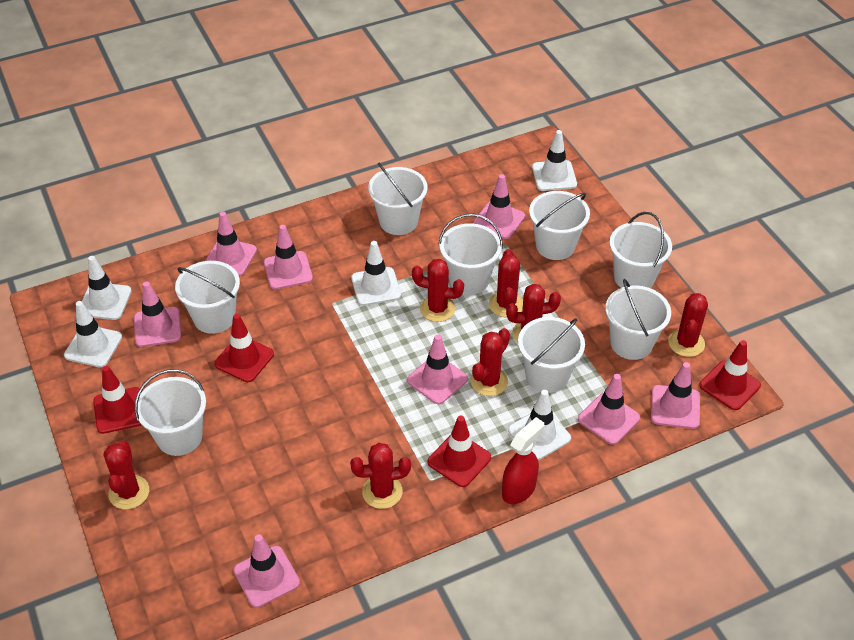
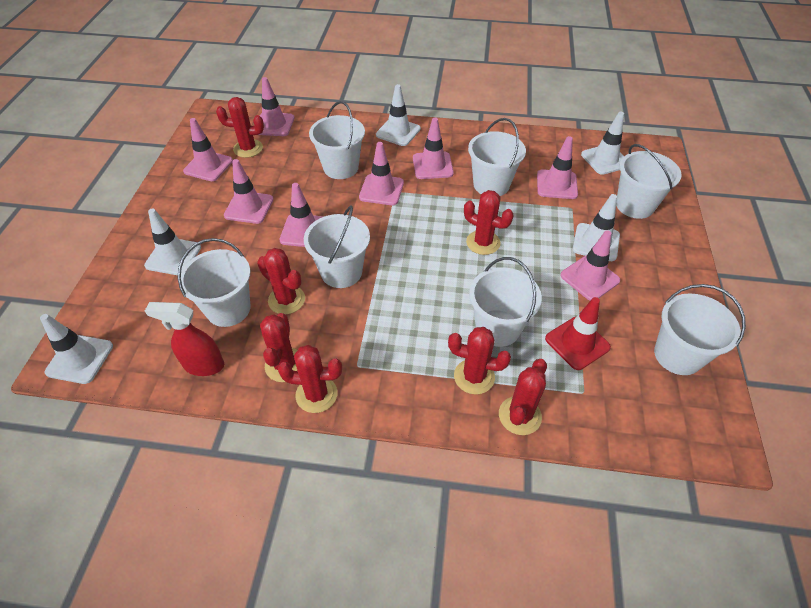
red traffic cone: [93,366,141,434] [214,314,274,382] [428,415,491,487] [699,340,761,410] = 4 -> [545,297,611,370] = 1
white bucket: [135,369,206,456] [175,261,240,334] [368,163,428,235] [438,213,503,295] [518,317,585,393] [529,191,590,260] [605,279,671,360] [610,212,672,288] = 8 -> [178,238,250,327] [304,206,370,288] [309,101,365,179] [468,118,526,196] [469,257,542,347] [616,144,682,219] [654,284,746,375] = 7

